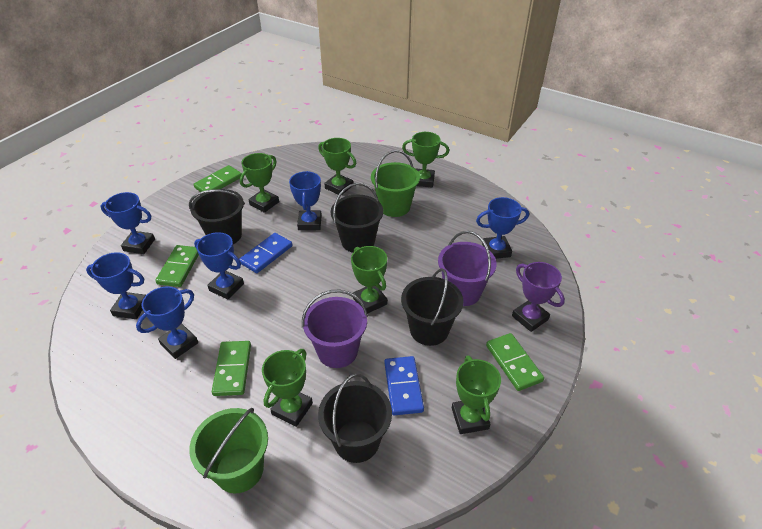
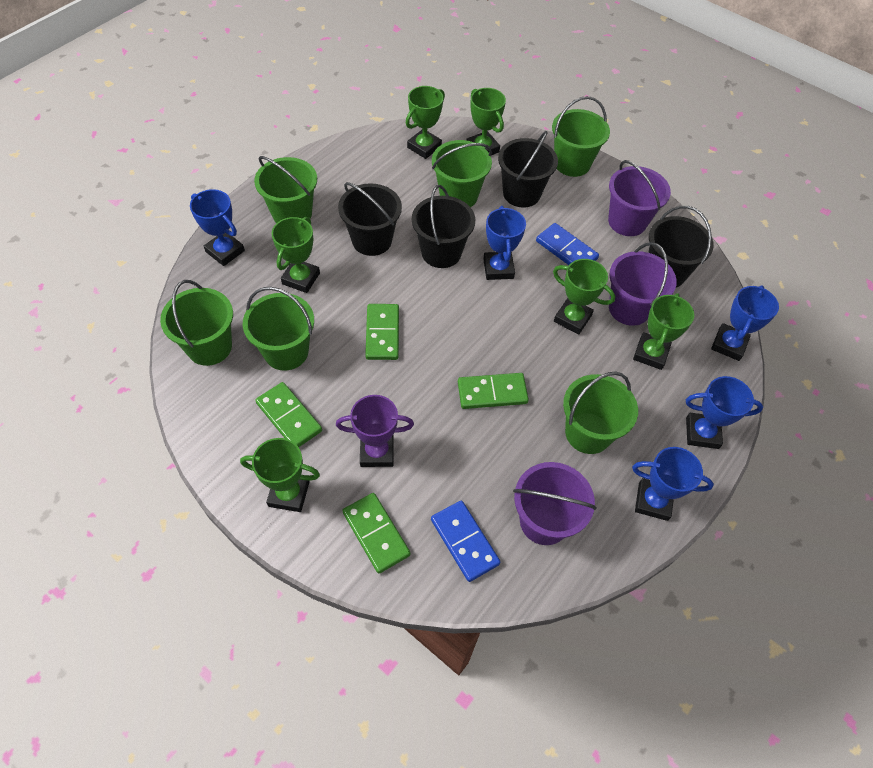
blue trophy: [86,252,146,319] [101,192,155,254] [136,286,198,359] [194,232,244,299] [289,171,322,230] [476,197,529,259] = 6 -> [190,189,245,266] [483,206,526,280] [632,447,714,521] [686,376,763,449] [711,285,779,361] = 5
green bucket: [189,408,268,493] [371,150,420,217] = 2 -> [160,280,233,366] [243,287,314,371] [254,156,317,223] [432,140,492,207] [552,96,610,177] [563,371,638,454] = 6
purple bucket: [302,290,368,368] [438,231,497,306] = 2 -> [513,462,597,545] [608,160,671,236] [609,242,677,326] = 3

